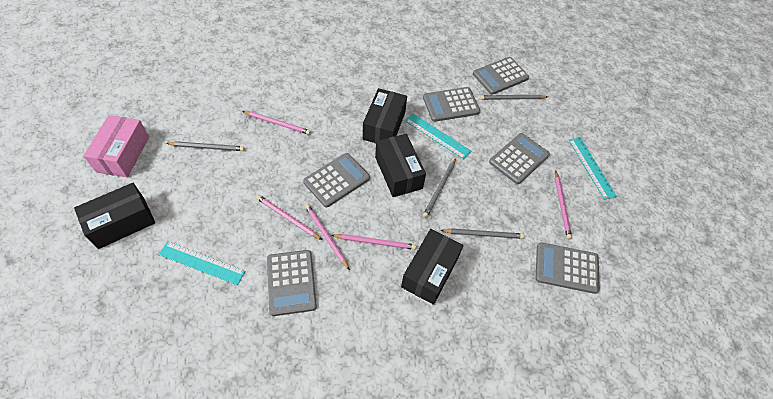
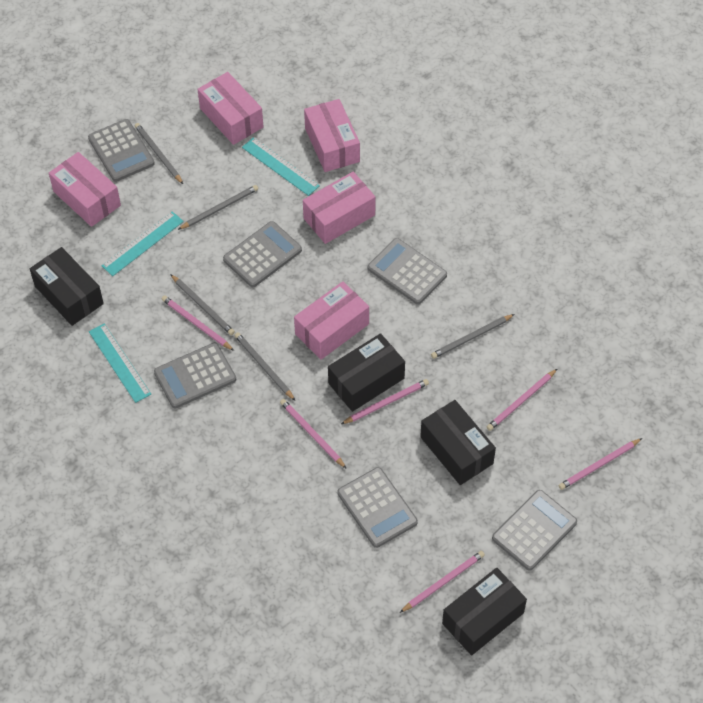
grey pencil: [166,141,244,151] [423,158,456,218] [441,228,524,239] [480,95,548,100] = 4 -> [135,123,183,184] [170,274,235,335] [178,185,258,230] [234,332,295,400] [431,314,515,359] = 5
pink box: [84,115,149,178] = 1 -> [49,152,121,227] [197,72,264,145] [294,281,369,360] [303,172,376,244] [304,99,360,172] = 5
pink pencil: [243,111,311,135] [256,195,322,240] [305,204,350,270] [332,234,416,250] [555,171,572,239] = 5 -> [162,295,234,351] [280,399,347,469] [341,379,429,424] [400,551,485,613] [487,369,557,431] [558,438,642,490] = 6

